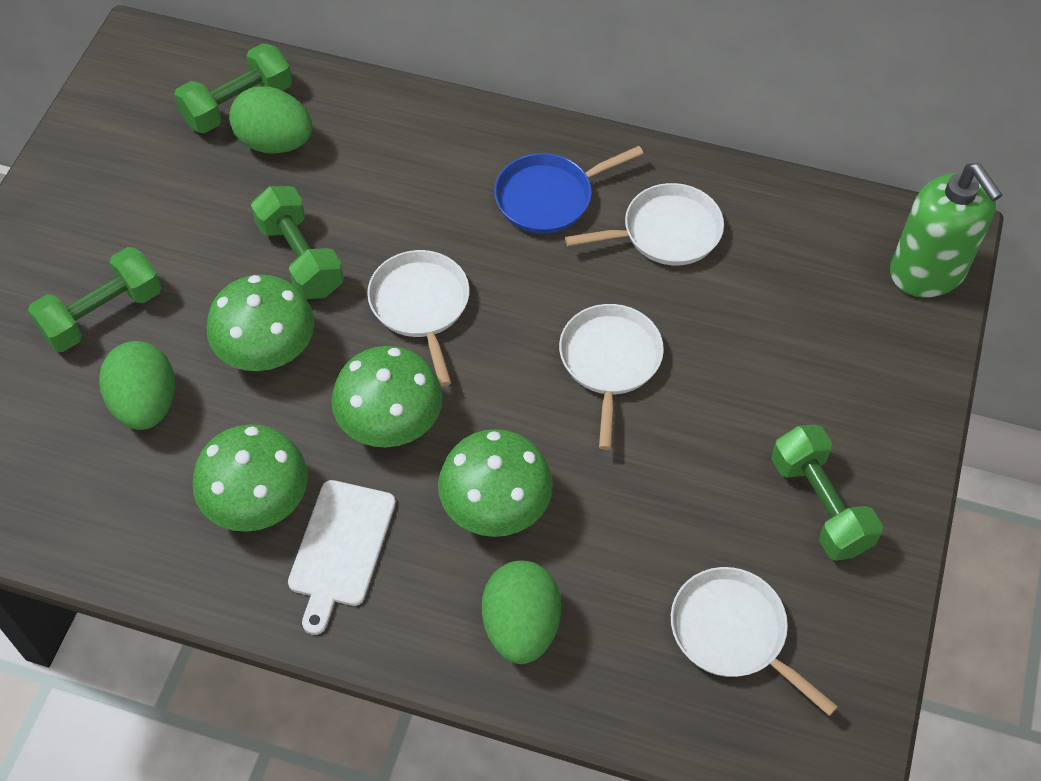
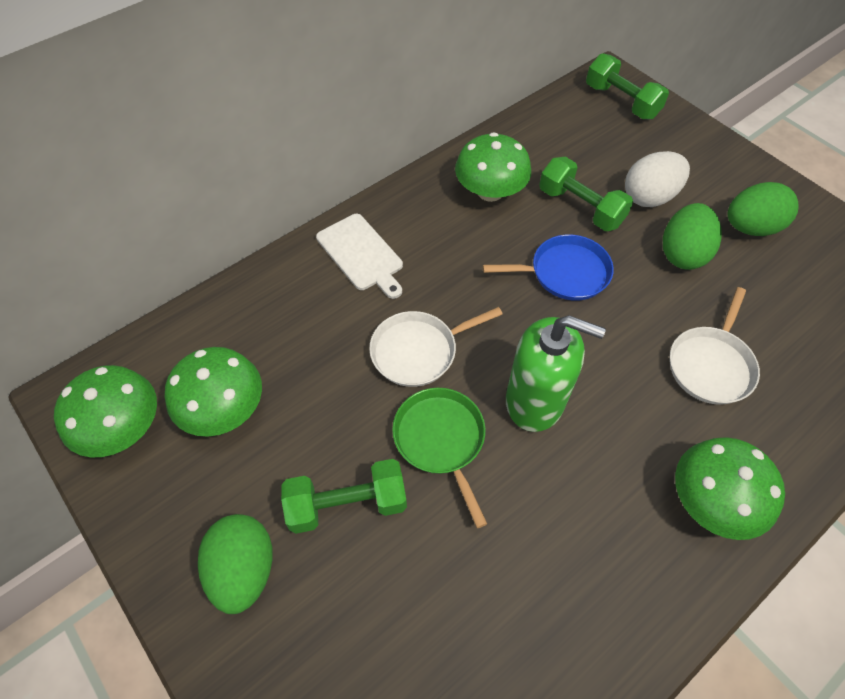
green dumbbell: [28,247,162,352] [174,43,292,133] [251,186,344,299] [771,425,883,561] = 4 -> [281,459,407,534] [539,157,633,231] [586,53,669,120] = 3
green pan: none = 0 -> [392,388,487,528] = 1
white egg: none = 0 -> [625,151,690,207] = 1
white pan: [367,250,469,386] [559,304,664,450] [565,183,724,265] [671,567,838,716] = 4 -> [369,307,503,387] [670,287,760,405] = 2

